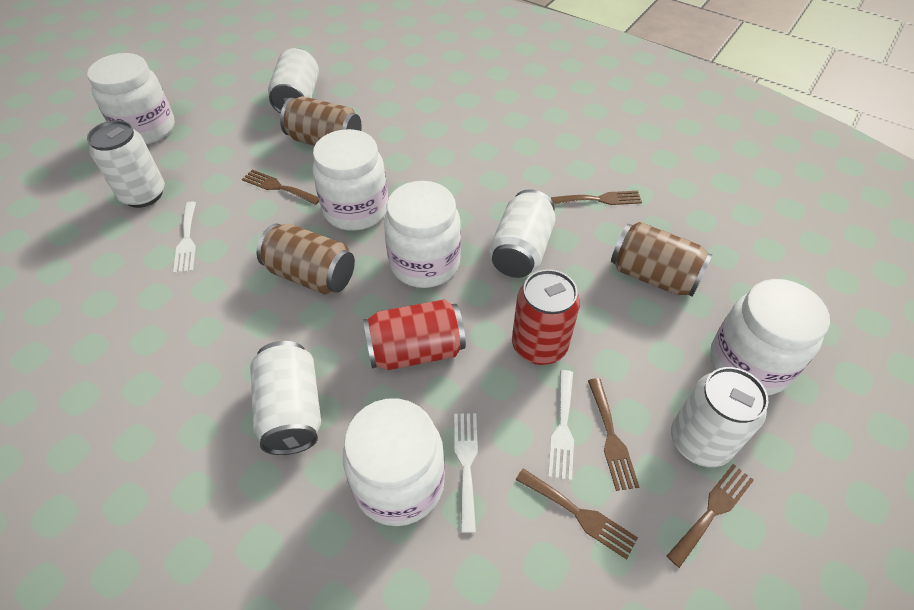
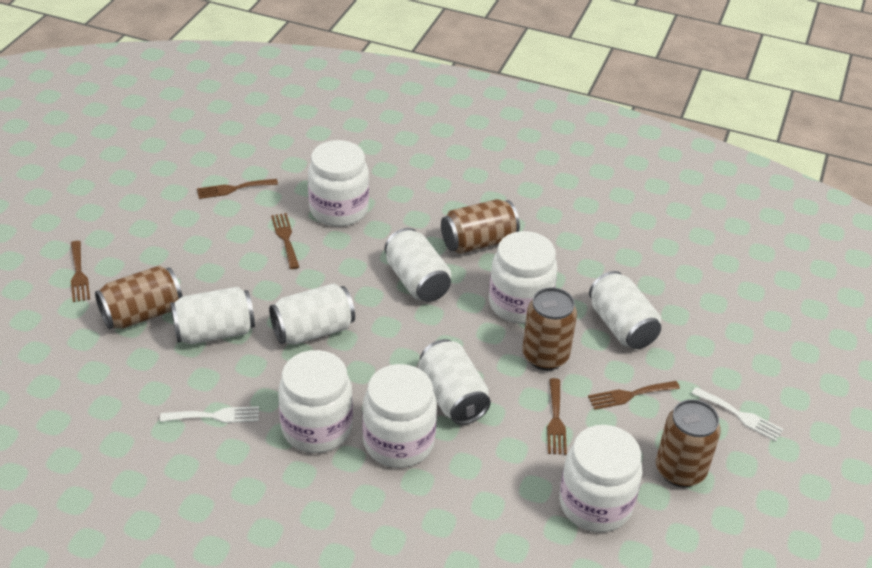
brown can: [257,223,355,295] [280,96,362,146] [611,222,713,297] = 3 -> [95,265,182,329] [441,199,520,254] [522,287,577,370] [656,399,721,487] = 4
red can: [363,299,466,370] [512,269,580,365] = 2 -> none = 0
white fork: [173,201,196,273] [454,413,478,533] [548,370,574,481] = 3 -> [160,406,259,423] [691,387,783,441] = 2

